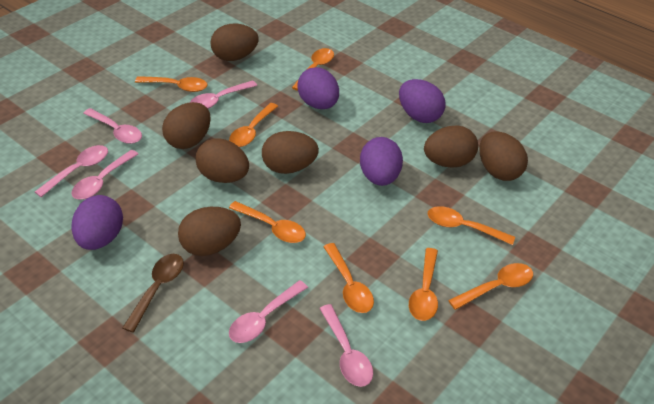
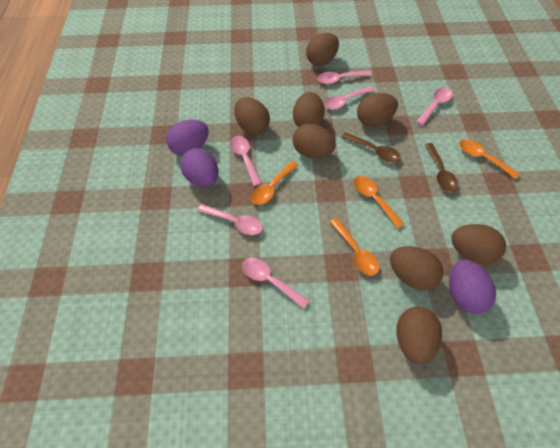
brown egg: [162,102,211,149] [178,207,241,256] [195,138,249,183] [210,24,259,61] [262,131,319,174] [424,125,478,167] [479,132,528,181] = 7 -> [234,97,270,135] [293,92,325,127] [293,124,336,158] [306,33,339,66] [357,93,398,127] [390,246,443,290] [396,306,442,365] [451,224,506,264] = 8
brown spoon: [122,254,184,333] = 1 -> [341,132,401,162] [425,143,458,192] = 2
orange spoon: [135,76,207,92] [229,103,278,147] [229,201,306,243] [292,48,334,91] [323,243,374,313] [409,248,438,321] [428,206,515,245] [448,263,533,310] = 8 -> [251,161,298,205] [330,218,379,276] [354,176,404,228] [459,139,520,179] = 4
purple egg: [72,195,123,250] [297,67,339,109] [360,137,403,186] [399,79,445,123] = 4 -> [166,120,209,156] [180,148,218,187] [449,260,496,314] = 3

